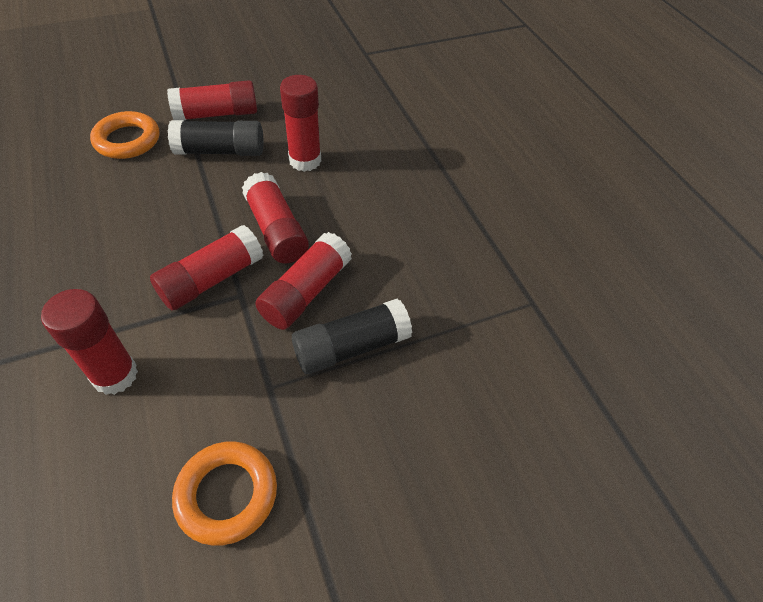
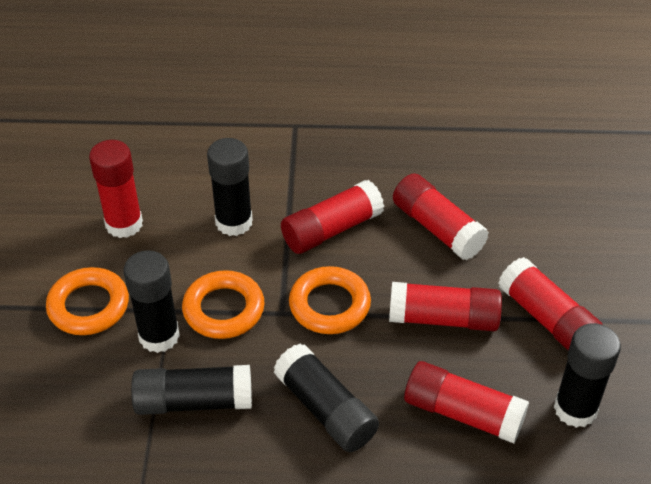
black glue stick: [168,120,263,156] [292,299,412,374] = 2 -> [124,250,180,353] [131,365,252,415] [207,138,253,236] [274,343,379,452] [554,323,621,428] = 5
orange ring: [90,111,159,159] [172,441,277,546] = 2 -> [46,267,129,335] [182,270,265,339] [289,266,371,334] = 3

